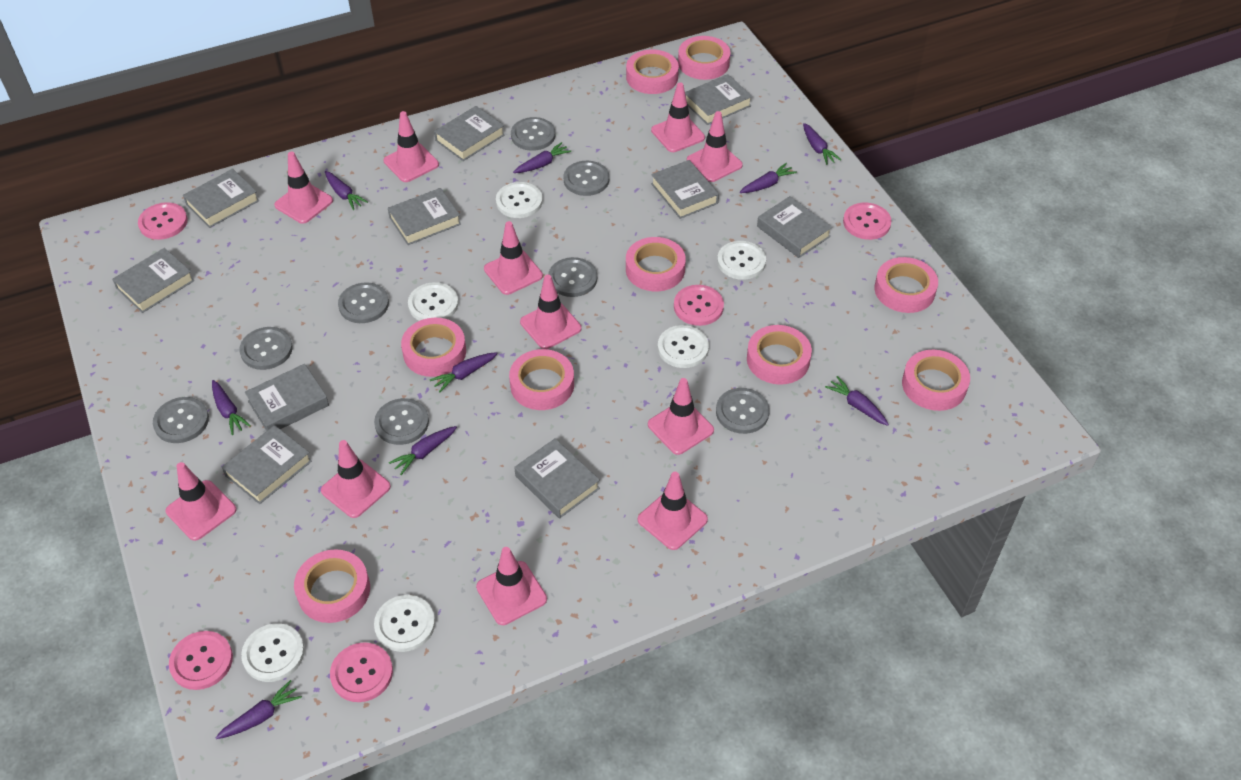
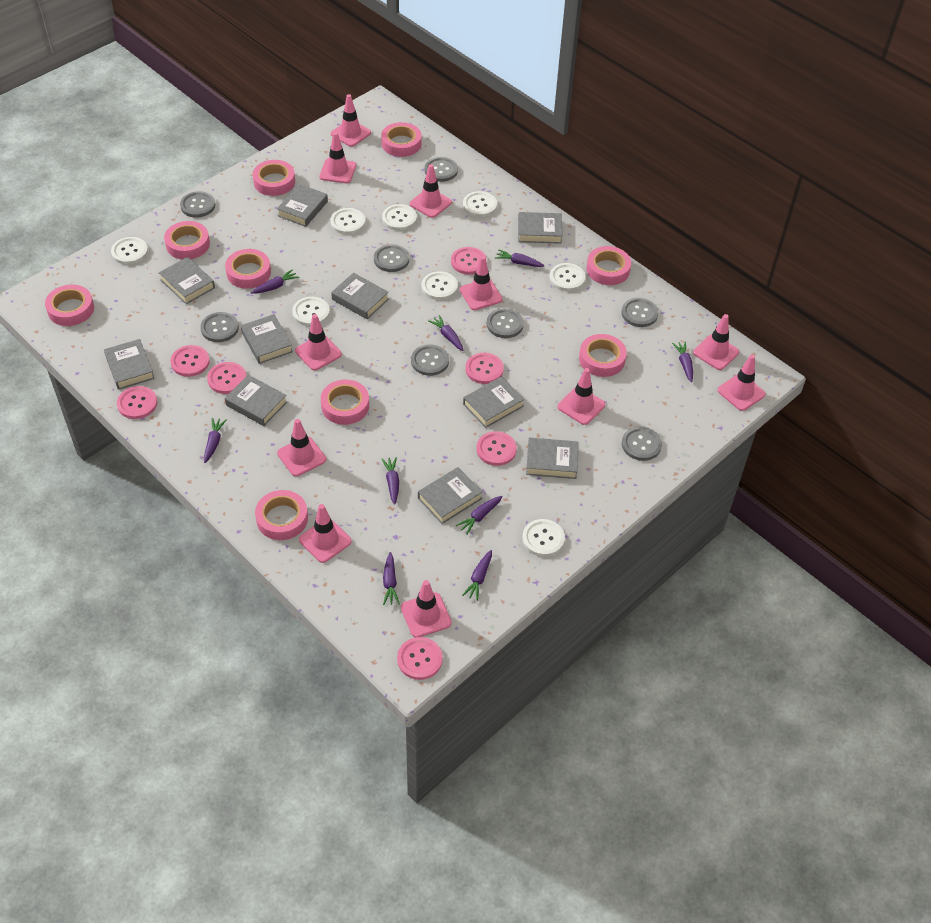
pink button: [138,202,188,240] [169,631,233,690] [330,642,393,702] [674,285,724,326] [843,203,891,240] = 5 -> [117,386,157,419] [170,345,210,377] [207,362,246,394] [397,637,443,680] [451,247,487,275] [466,353,504,384] [476,431,517,466] = 7
white button: [241,623,305,682] [374,595,435,652] [408,282,458,321] [496,182,543,218] [658,325,709,368] [717,241,766,280] = 6 -> [111,237,148,265] [292,297,330,326] [330,208,366,235] [382,204,417,231] [422,271,458,300] [463,191,497,217] [522,519,565,557] [550,263,586,291] = 8

